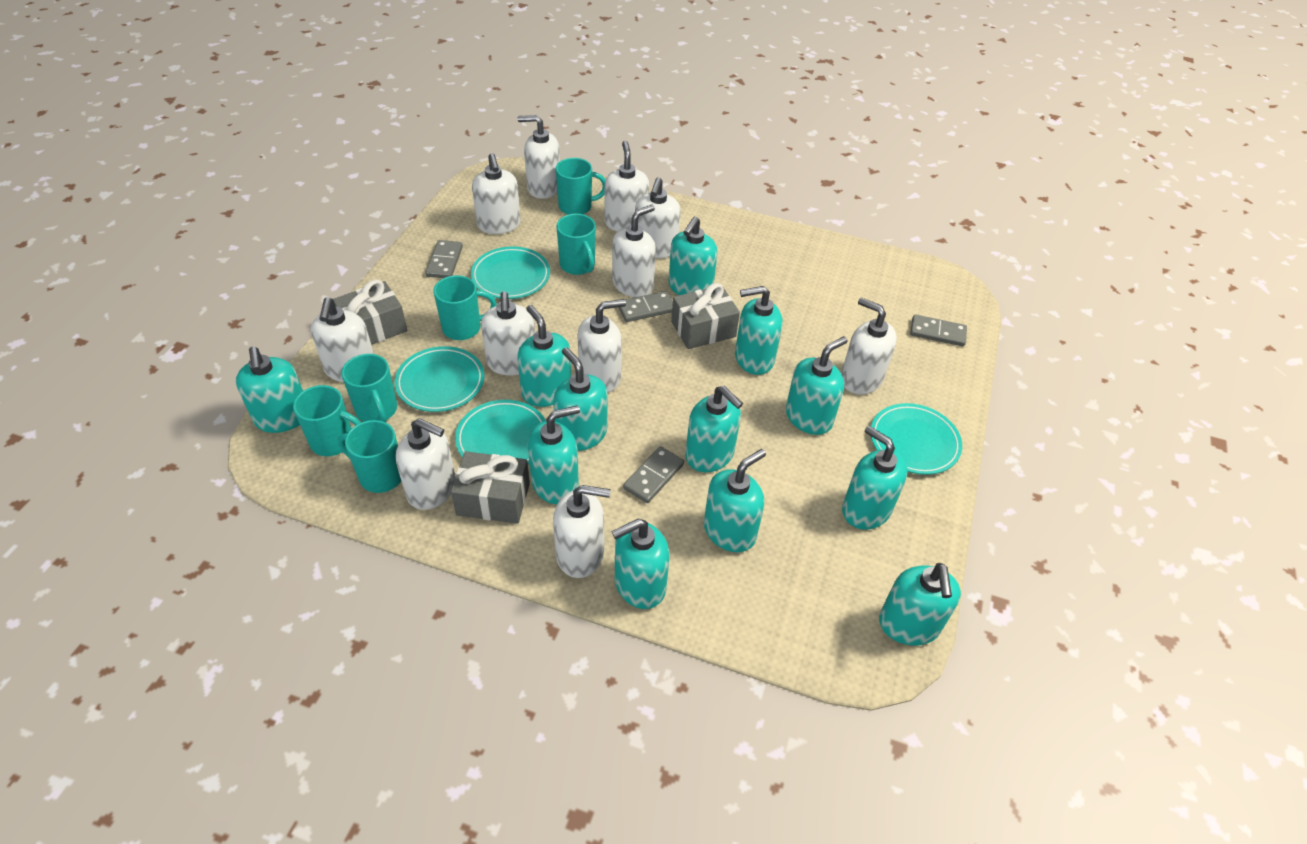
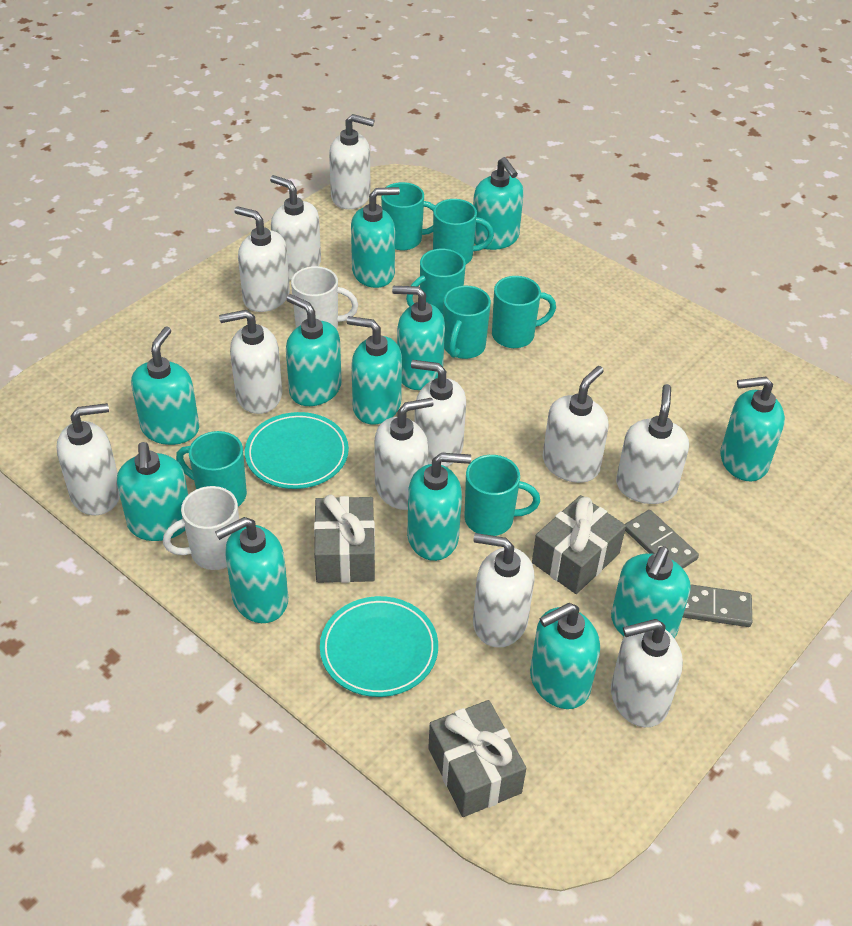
grey domino: [425,240,463,278] [618,291,673,322] [623,446,684,503] [910,314,967,347] = 4 -> [625,510,699,568] [682,584,752,627] = 2
turquoise mug: [293,385,361,456] [338,420,401,493] [341,354,397,422] [434,275,497,340] [556,158,606,215] [557,214,596,275] = 6 -> [176,431,247,506] [381,182,435,250] [406,249,466,315] [433,199,494,264] [443,286,491,359] [465,455,540,536] [492,276,556,348] = 7
turquoise plate: [394,346,485,412] [455,400,546,464] [471,246,550,299] [871,403,962,475] = 4 -> [245,412,349,489] [320,596,438,697] = 2
white mug: none = 0 -> [163,486,239,570] [291,266,358,329] = 2

